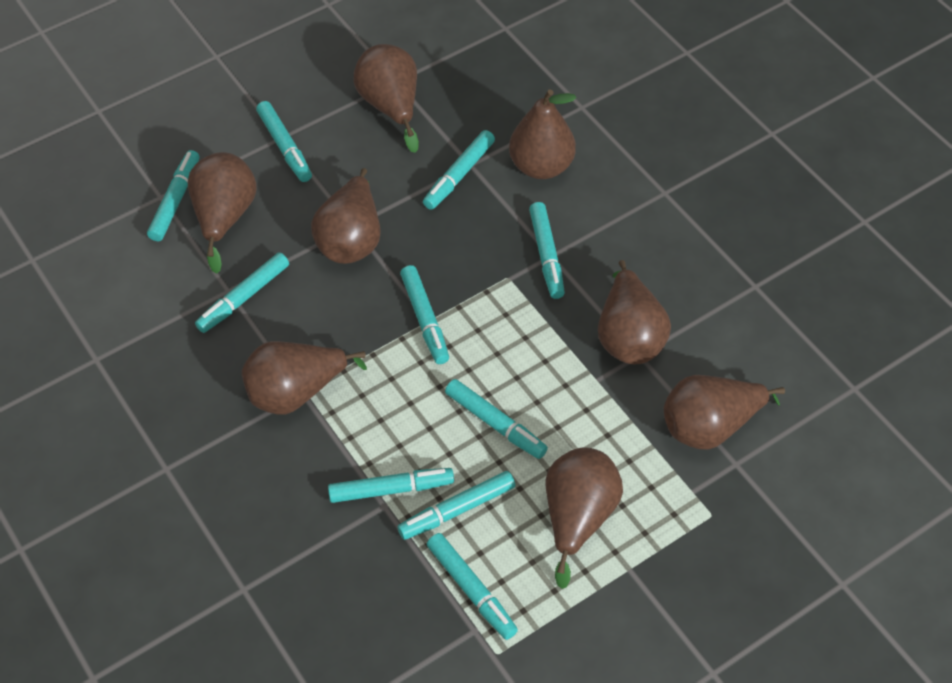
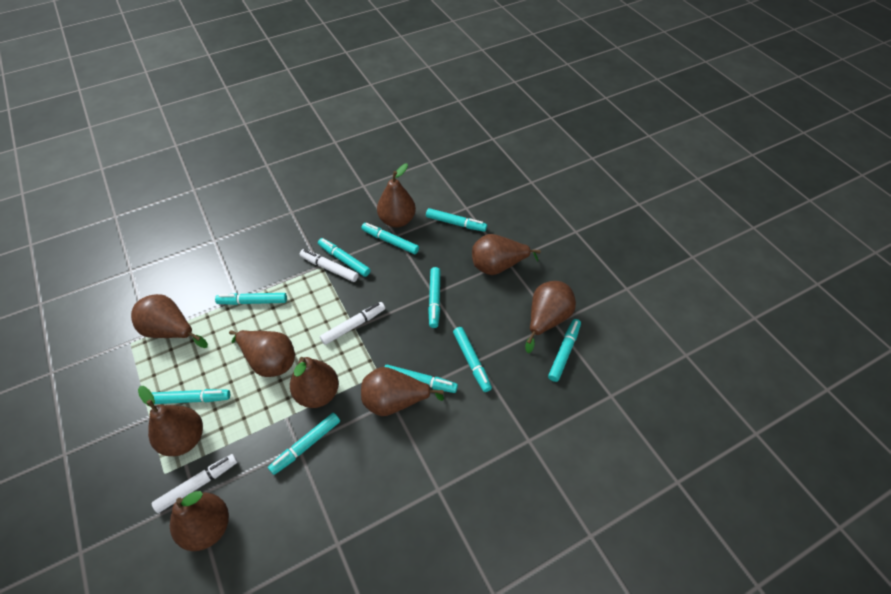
brown pear: [188,152,257,274] [242,341,367,415] [311,168,381,264] [354,44,419,153] [509,89,576,179] [545,447,623,589] [598,260,671,364] [664,375,785,450] = 8 -> [131,294,208,348] [138,386,203,456] [170,491,229,551] [229,330,295,377] [290,357,339,408] [361,367,444,416] [377,164,416,228] [472,234,541,275] [525,281,576,353] = 9
white marker: none = 0 -> [151,454,237,513] [300,249,359,282] [320,302,385,345] = 3

